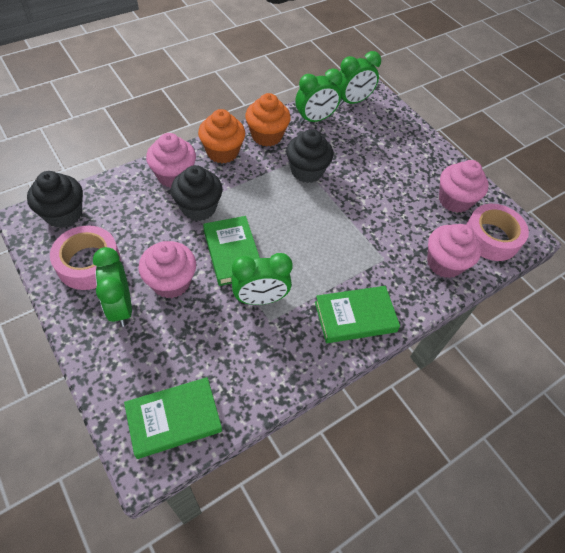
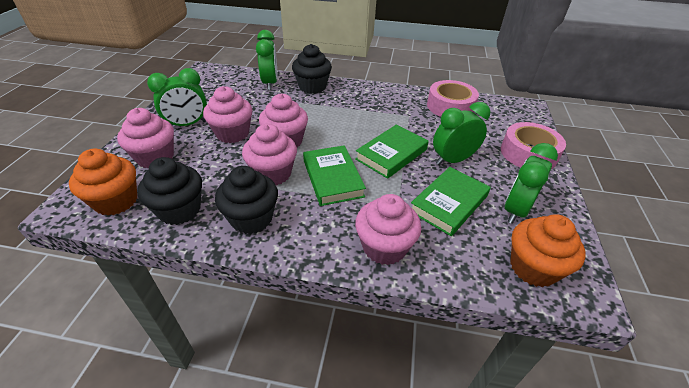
pink cupcake: [138,241,196,298] [146,133,196,188] [427,224,481,278] [439,160,489,213] = 4 -> [117,108,174,169] [203,86,252,143] [242,124,297,185] [259,94,308,148] [355,194,421,265] = 5

